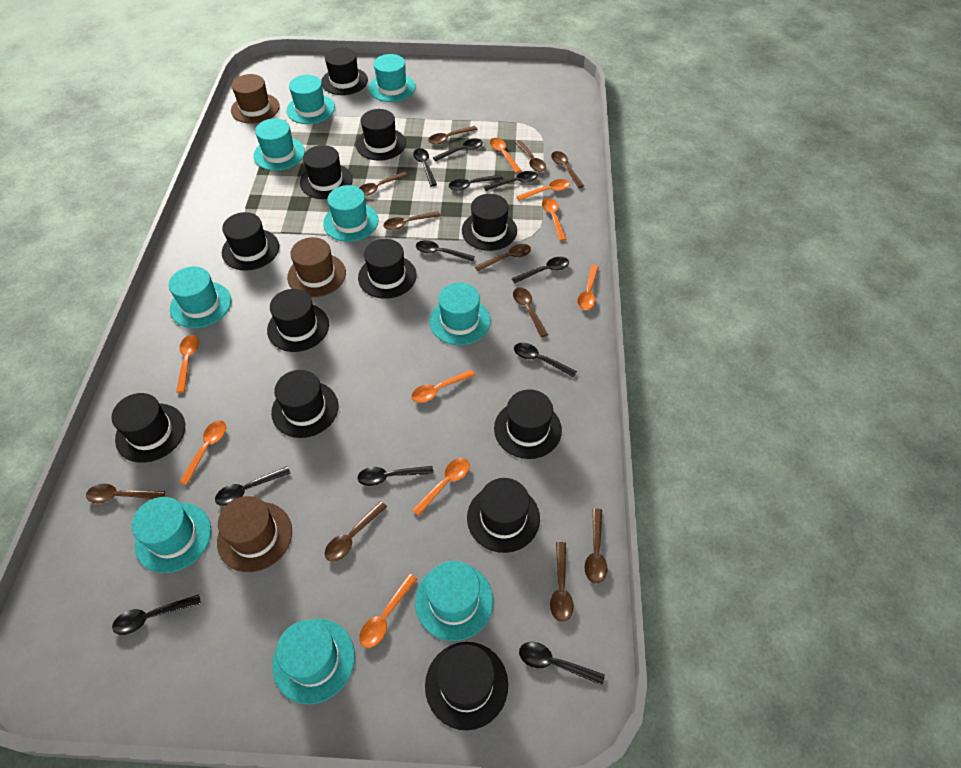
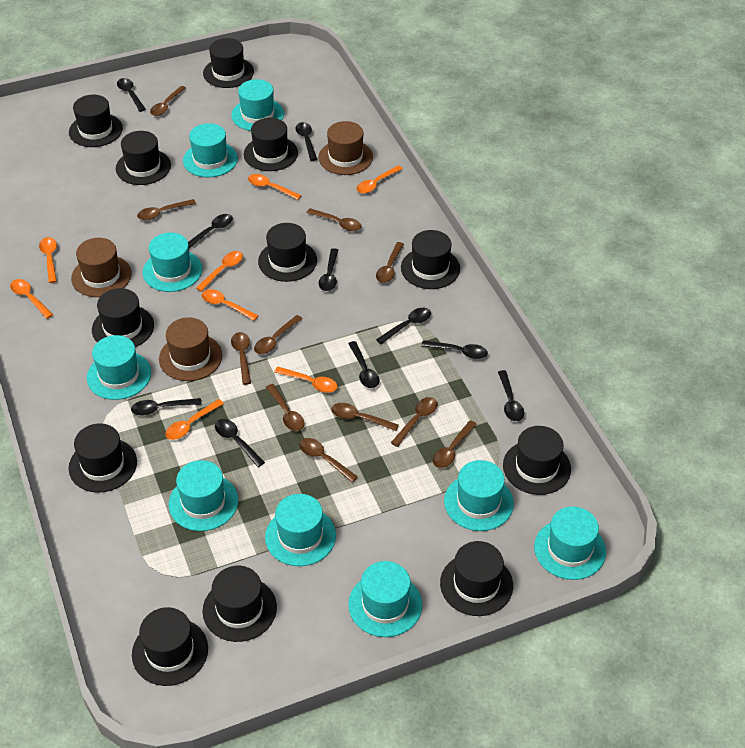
black spoon: [112,594,201,635] [215,466,291,506] [357,466,433,486] [413,148,437,186] [416,240,475,262] [433,139,483,162] [449,175,503,191] [484,171,538,191] [511,257,569,284] [514,343,577,377] [519,642,605,685] = 11 -> [117,78,146,112] [131,398,202,416] [188,214,233,249] [215,419,265,467] [296,122,317,161] [319,248,338,291] [348,341,379,388] [376,308,431,344] [421,340,488,359] [498,370,524,421] = 10
orange spoon: [176,335,199,393] [179,420,226,485] [359,574,417,648] [411,369,475,403] [412,458,470,516] [490,138,522,173] [516,179,570,201] [542,198,566,241] [577,265,599,310] = 9 -> [10,279,53,319] [39,237,57,283] [165,399,224,440] [196,251,243,292] [202,289,258,321] [248,174,302,200] [274,367,338,393] [356,165,403,194] = 8

